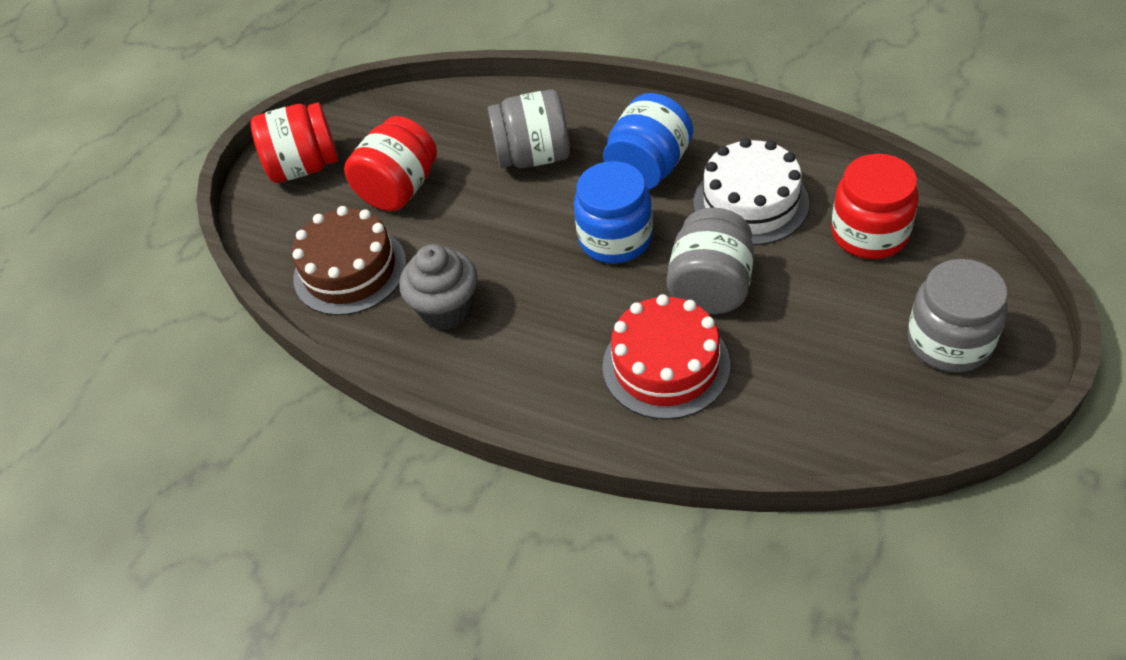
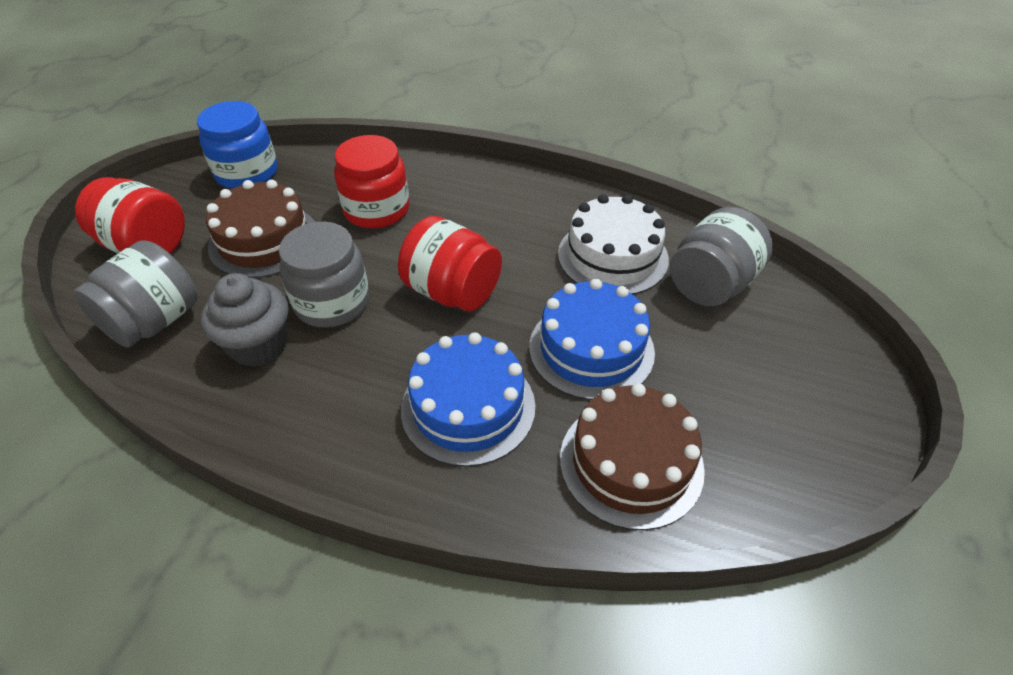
blue cake: none = 0 -> [401,332,535,467] [529,279,655,400] = 2
blue jar: [574,161,653,264] [603,93,693,190] = 2 -> [197,101,278,189] = 1
brown cake: [292,206,407,315] = 1 -> [206,180,315,278] [560,383,705,530] = 2
red cake: [602,294,730,419] = 1 -> none = 0

